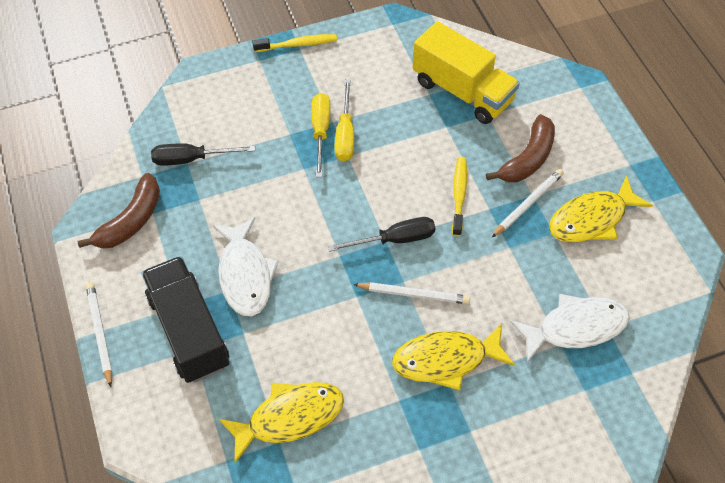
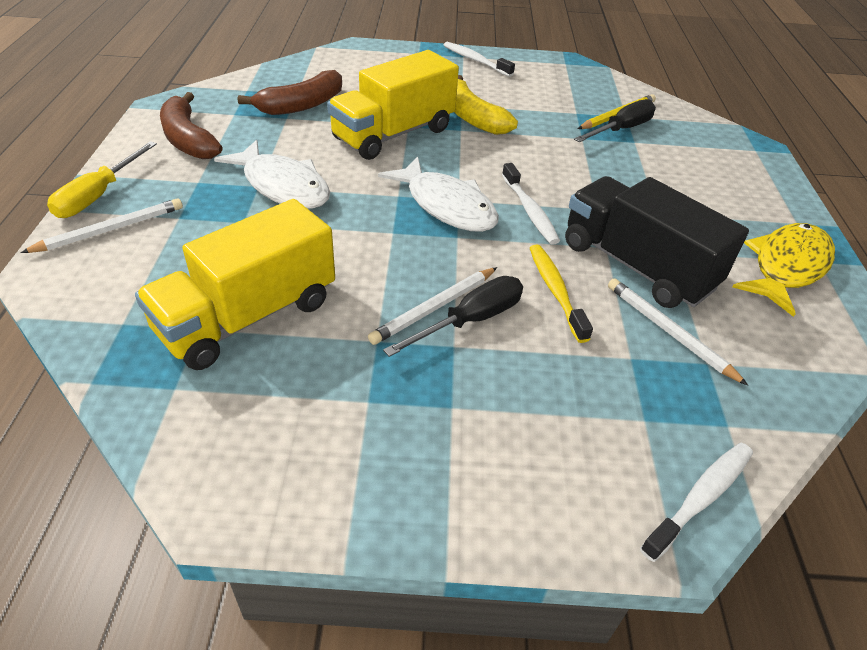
white toothbrush: none = 0 -> [444,42,515,77] [502,163,560,245] [640,443,753,562] = 3
yellow banana: none = 0 -> [454,75,518,135] = 1
yellow fish: [219,382,344,463] [392,324,515,391] [549,175,653,242] = 3 -> [733,223,835,317] = 1
yellow pencil: none = 0 -> [578,94,656,129] = 1
yellow screwdriver: [311,93,330,177] [335,79,354,162] = 2 -> [47,141,157,218] = 1
yellow toothbrush: [252,34,337,52] [452,157,467,236] = 2 -> [530,244,593,343] = 1
yellow truck: [412,21,520,124] = 1 -> [135,199,335,370] [327,50,459,160] = 2

